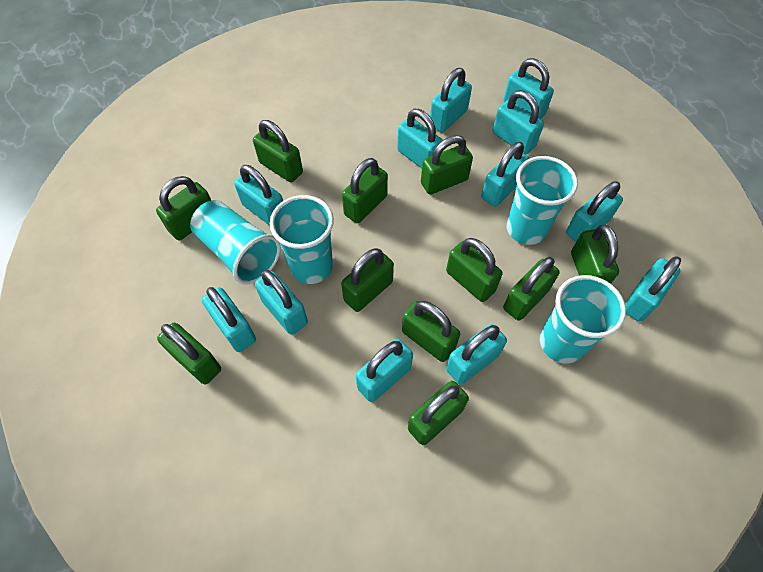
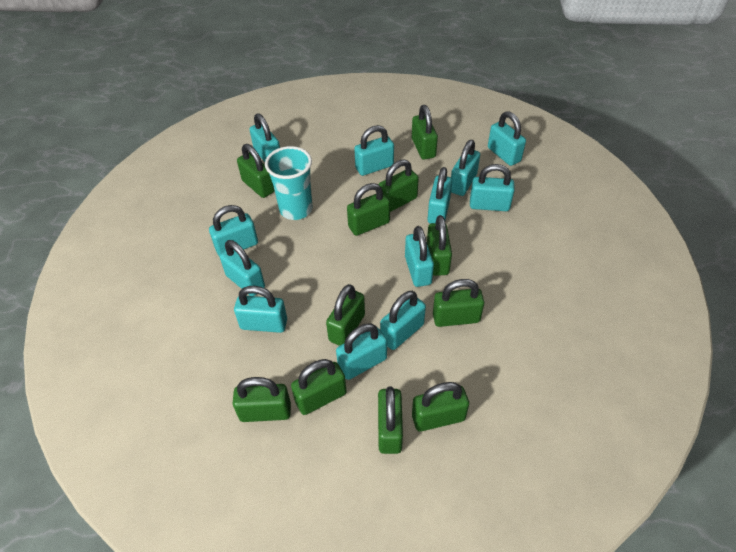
turquoise cup: [190,200,281,285] [270,195,334,284] [506,156,578,245] [540,275,626,364] = 4 -> [265,146,312,220] = 1

